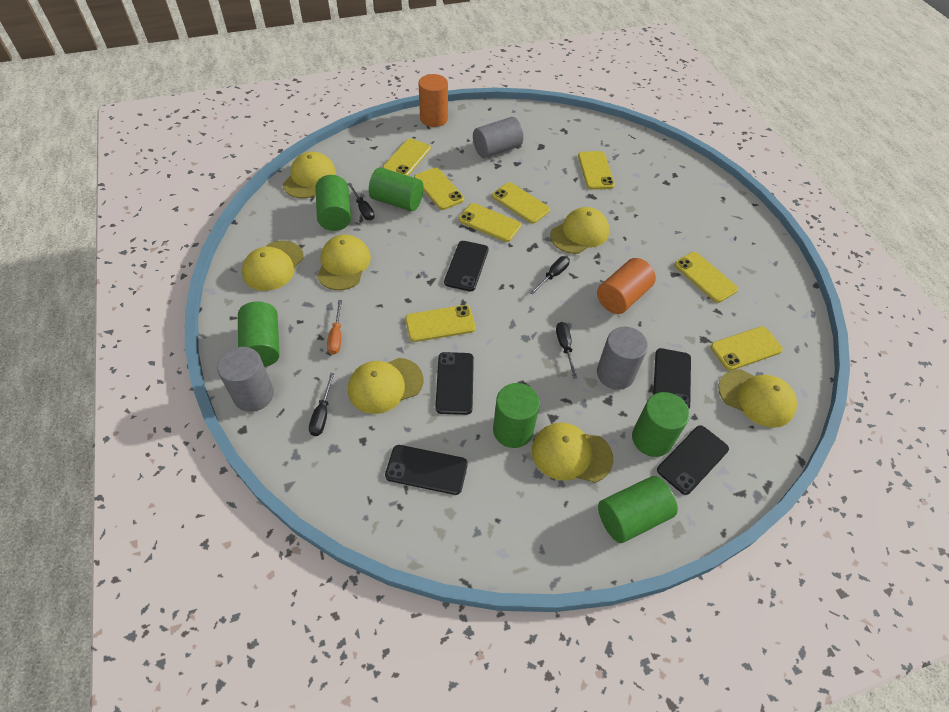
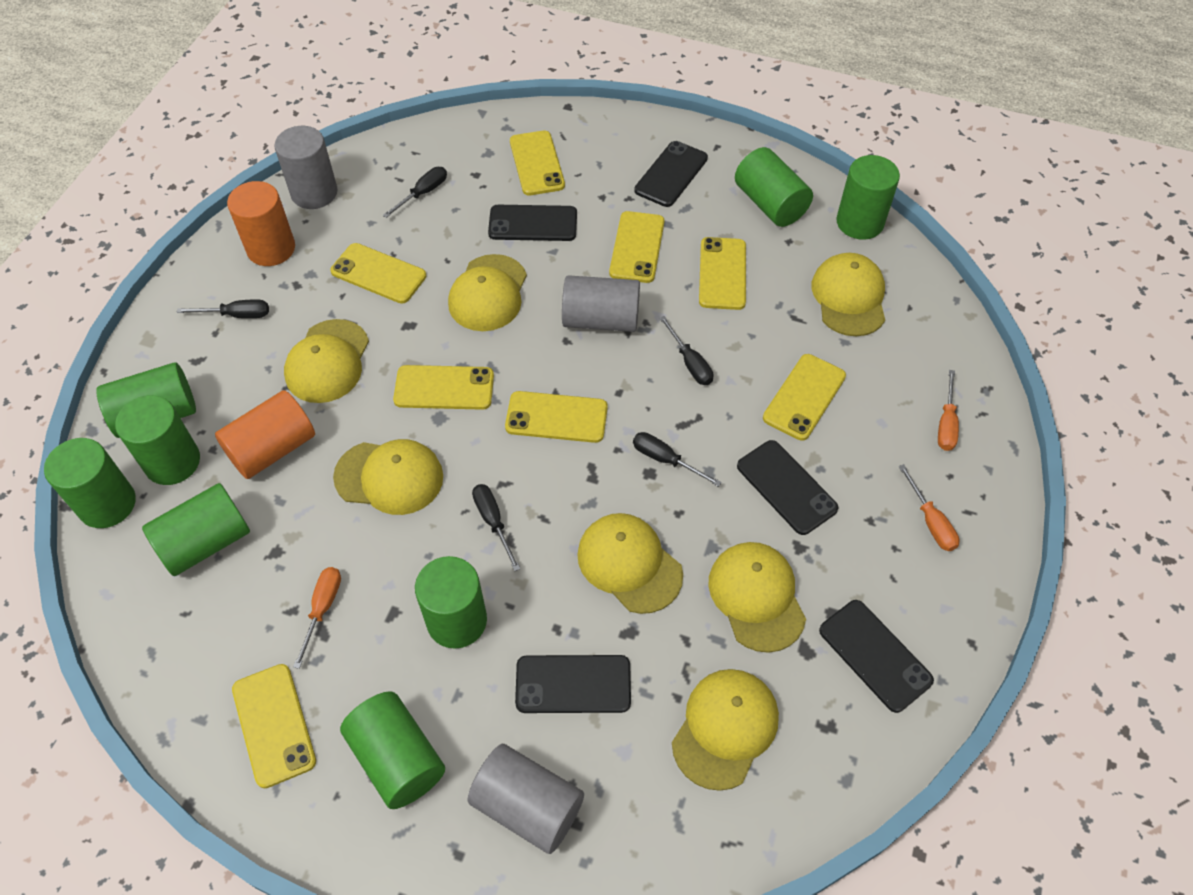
black screwdriver: [309,373,335,436] [348,183,375,221] [530,256,570,295] [556,322,577,379] = 4 -> [176,299,269,318] [382,167,447,218] [472,484,521,571] [633,432,722,487] [659,316,714,385] = 5
green cylinder: [238,302,280,367] [315,175,351,231] [369,167,424,211] [493,383,540,448] [598,476,678,543] [632,392,690,457] = 6 -> [44,438,136,528] [96,362,196,438] [115,395,200,485] [142,483,250,576] [340,691,445,809] [415,556,487,649] [735,147,813,227] [836,155,900,240] = 8
orange screwdriver: [327,300,342,355] = 1 -> [293,567,341,669] [899,464,960,551] [938,370,959,451] = 3

